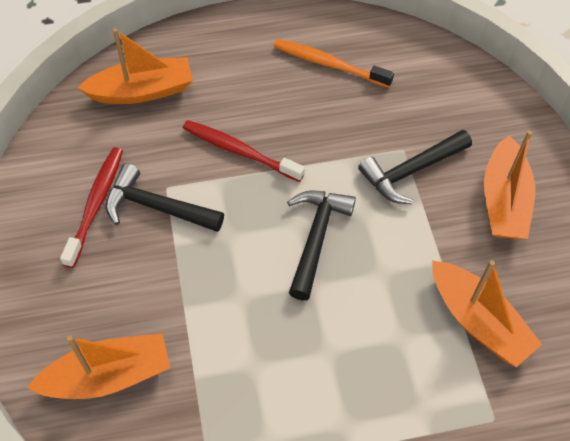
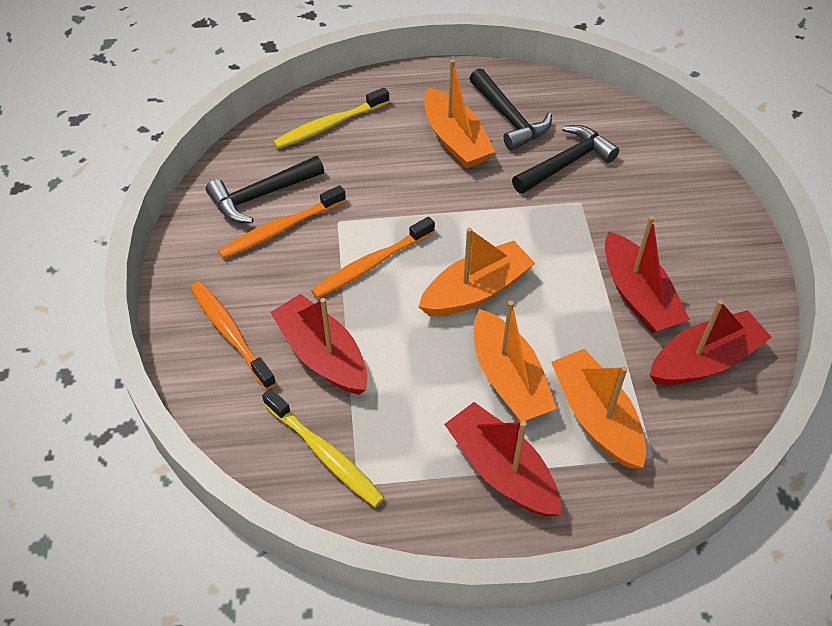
orange toothbrush: [274,39,394,88] = 1 -> [190,281,276,390] [218,185,346,259] [311,217,435,298] = 3
red boat: none = 0 -> [270,294,367,395] [444,402,561,517] [605,216,690,333] [649,300,772,385] = 4
red toothbrush: [60,147,123,268] [183,120,305,182] = 2 -> none = 0
yellow toothbrush: none = 0 -> [262,388,385,507] [273,87,389,149] = 2

